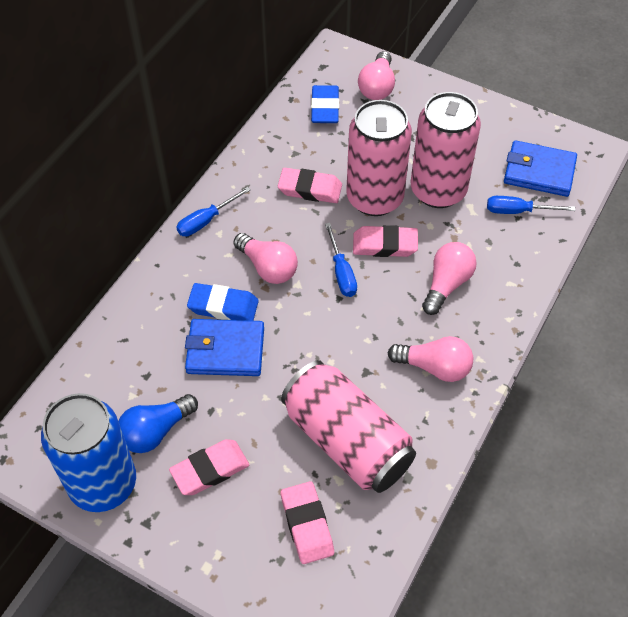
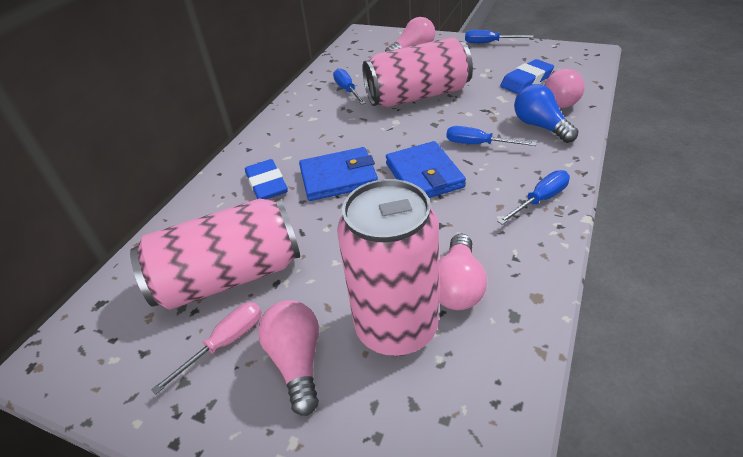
blue can: [41,393,136,512] = 1 -> none = 0
blue screwdriver: [176,187,251,236] [325,223,357,297] [487,196,575,214] = 3 -> [333,68,366,105] [446,126,537,146] [465,30,533,43] [497,170,570,225] = 4
pink eraser: [169,439,249,495] [278,168,342,203] [281,481,334,564] [353,225,418,257] = 4 -> none = 0
pink screwdriver: none = 0 -> [151,302,262,395] = 1

